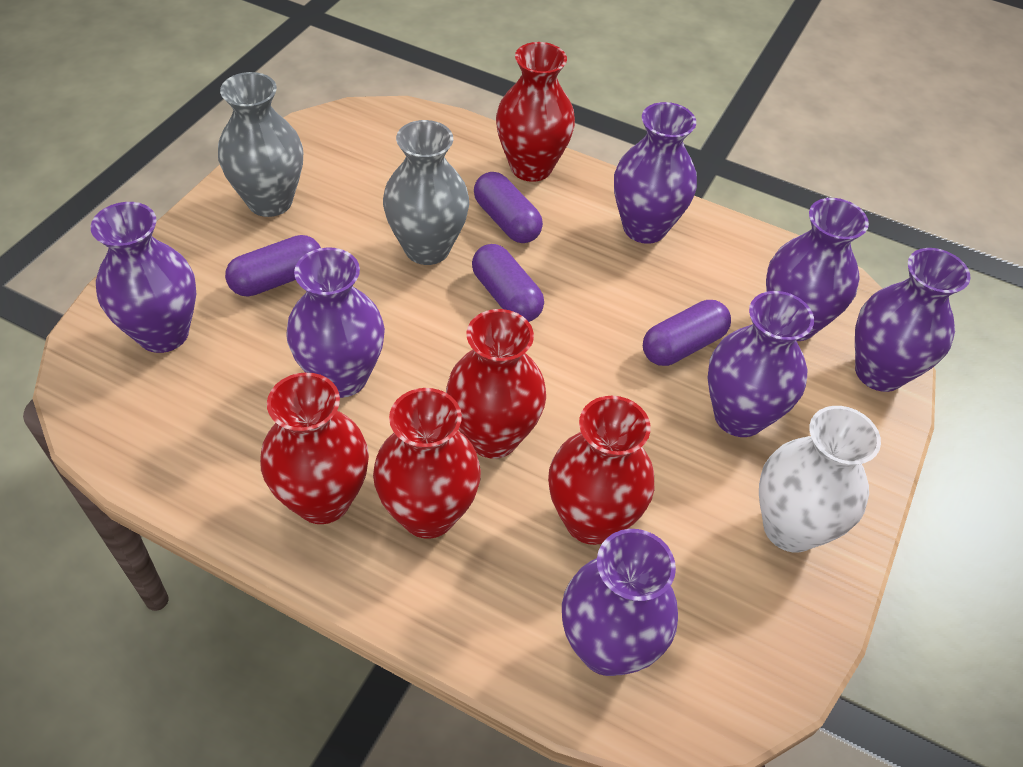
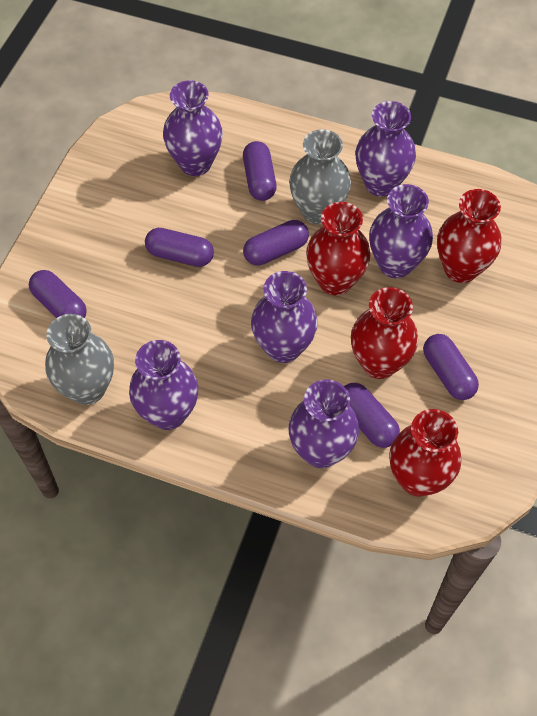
purple capsule: [225,235,321,296] [472,244,544,322] [474,172,543,243] [643,300,731,366] = 4 -> [29,270,87,318] [145,228,214,267] [243,141,277,201] [243,220,309,266] [344,383,400,448] [423,334,479,400] = 6
purple vase: [91,202,196,353] [286,247,385,398] [562,529,678,676] [614,102,697,244] [707,291,814,437] [766,198,869,341] [855,248,971,392] = 7 -> [129,340,198,430] [163,80,223,176] [251,271,318,363] [288,380,359,468] [355,101,416,197] [369,184,433,278] = 6
red vase: [260,372,369,524] [373,388,481,539] [446,309,546,458] [496,42,575,182] [548,396,654,545] = 5 -> [306,202,370,296] [351,287,418,379] [389,409,461,497] [437,189,501,283] = 4
white vase: [759,406,881,552] = 1 -> none = 0

